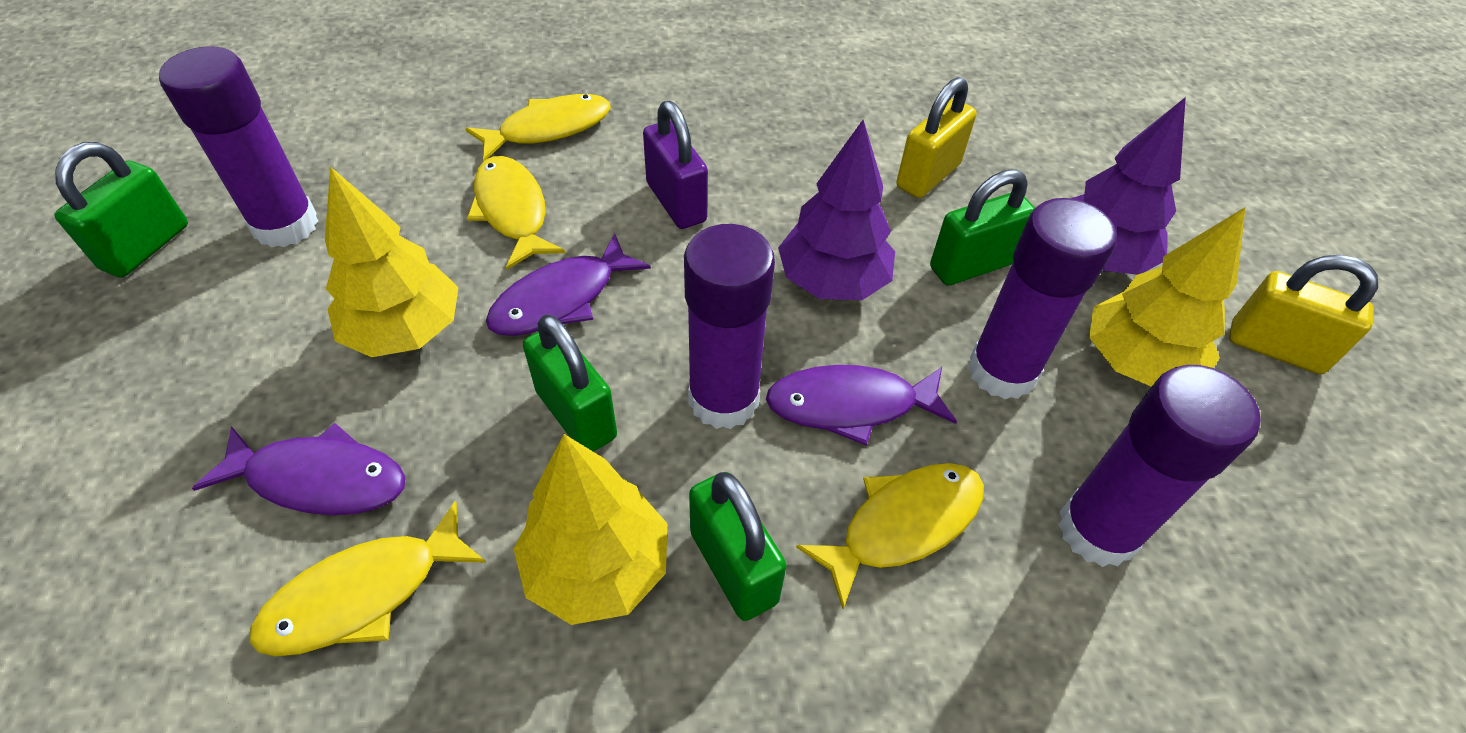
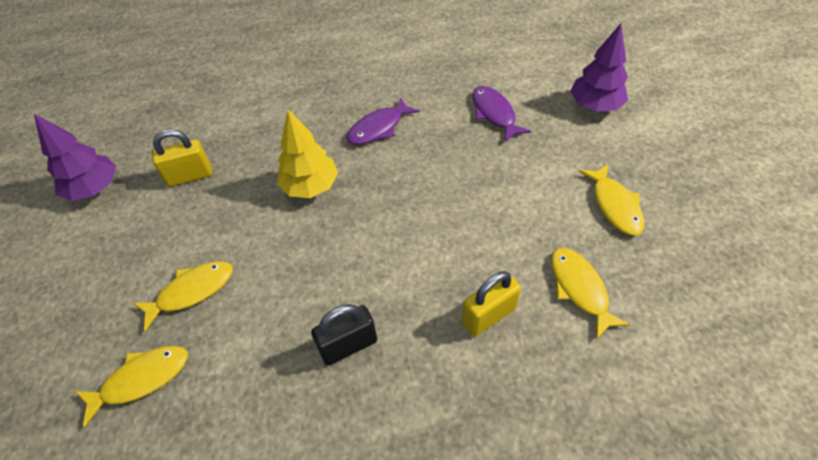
black padlock: none = 0 -> [311,304,377,366] = 1
green padlock: [54,142,188,277] [523,314,617,452] [689,472,787,621] [930,169,1035,285] = 4 -> none = 0
purple fish: [192,423,406,515] [486,233,651,336] [766,365,957,446] = 3 -> [346,97,419,145] [472,86,531,142] = 2
purple glue stick: [159,46,318,248] [684,224,775,429] [968,198,1117,399] [1058,365,1261,567] = 4 -> none = 0
purple padlock: [643,101,708,229] = 1 -> none = 0
yellow tree: [325,167,459,357] [514,434,667,625] [1089,207,1246,387] = 3 -> [277,110,338,198] = 1

